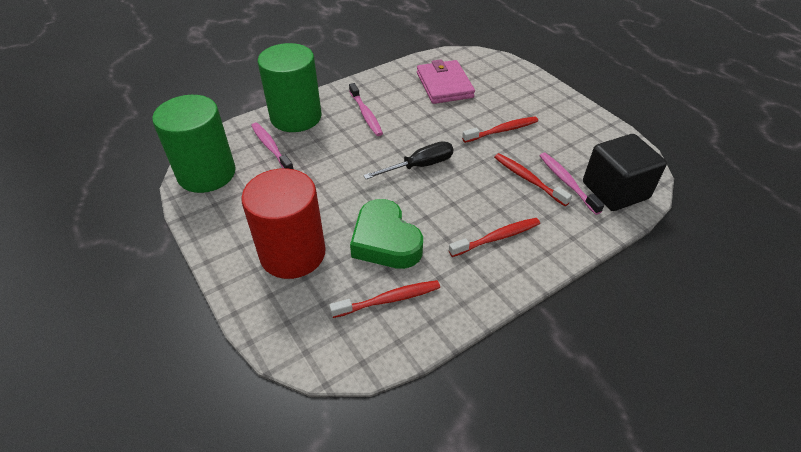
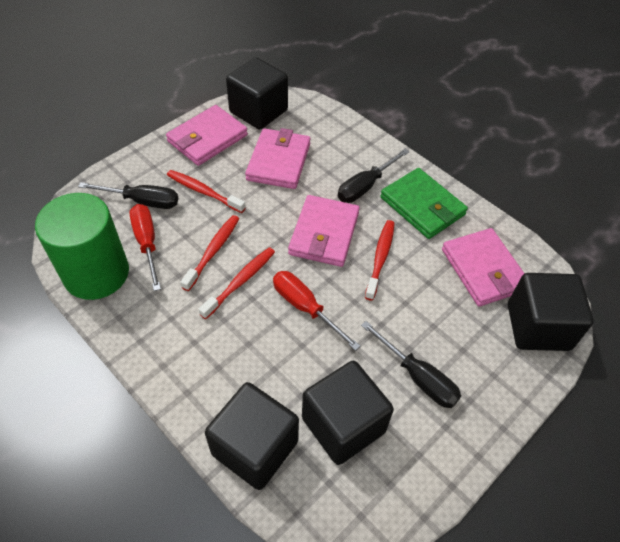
black cube: [583,134,667,211] = 1 -> [205,382,299,490] [226,58,288,129] [302,361,394,465] [508,273,594,351] = 4
black screwdriver: [363,141,453,179] = 1 -> [78,182,178,209] [338,149,410,203] [361,321,461,408] = 3
green cylinder: [152,95,235,193] [258,43,322,132] = 2 -> [35,193,129,300] = 1
green heart: [350,199,423,269] = 1 -> none = 0
green wallet: none = 0 -> [380,168,468,239] = 1
pink toothbrush: [251,123,293,169] [349,83,383,136] [540,153,604,215] = 3 -> none = 0
pink wallet: [417,59,475,104] = 1 -> [166,105,248,166] [245,128,311,189] [288,195,360,267] [442,228,525,307] = 4
red cylinder: [241,168,326,279] = 1 -> none = 0
red screwdriver: none = 0 -> [130,204,161,291] [273,271,360,351] = 2

